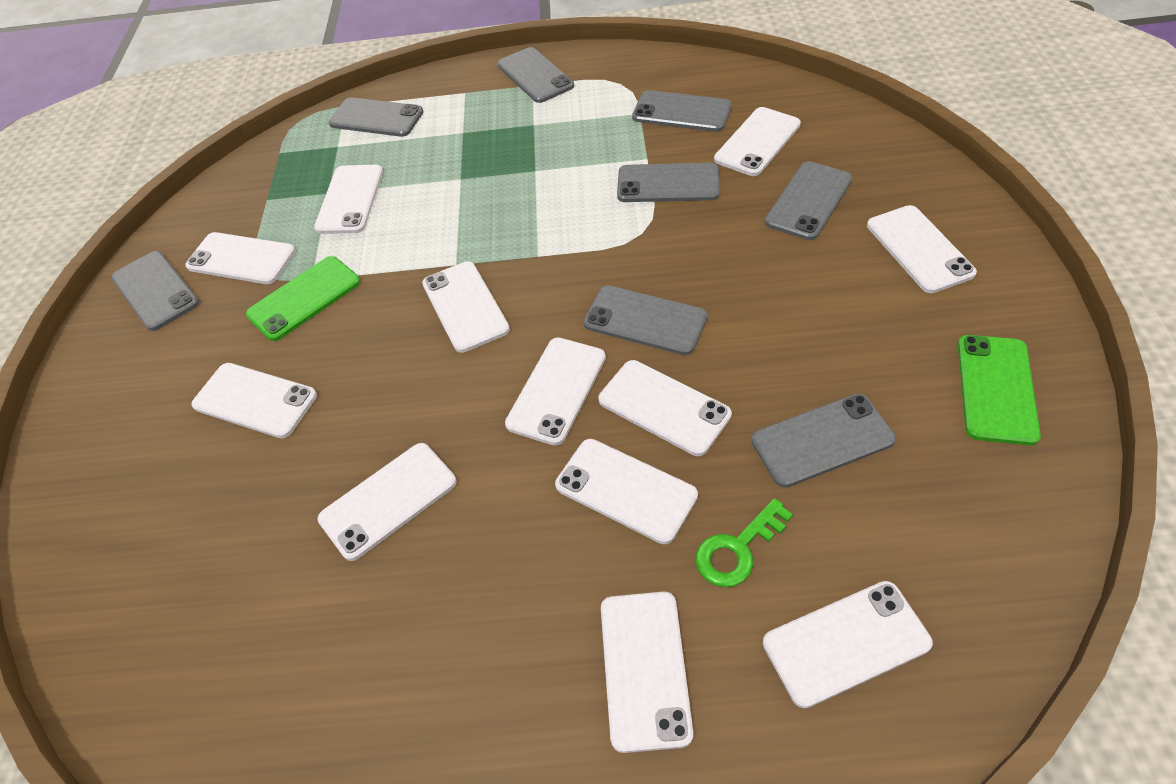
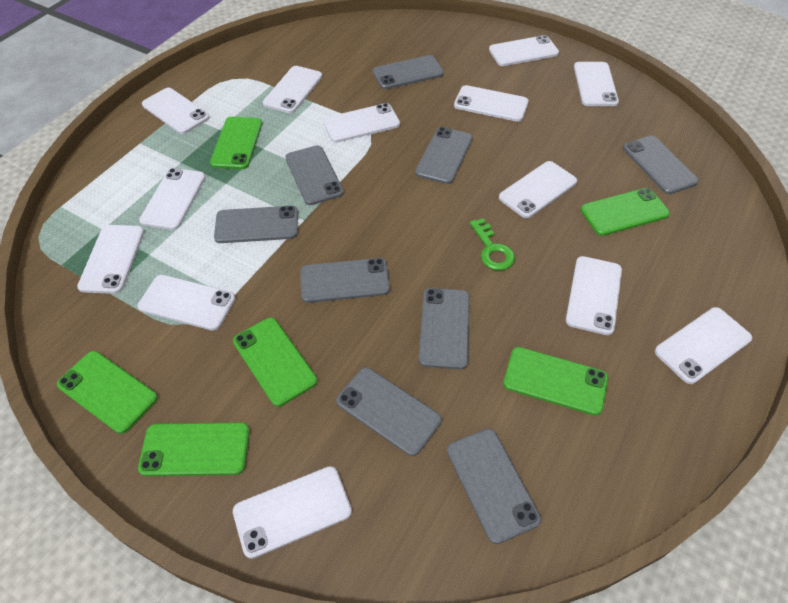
green phone: [246,256,360,341] [958,335,1041,445] = 2 -> [57,351,158,434] [138,422,250,476] [210,117,262,169] [233,318,317,407] [503,347,608,416] [581,188,670,236] = 6
grey phone: [112,251,199,331] [328,97,423,137] [497,47,574,103] [583,285,707,355] [617,163,720,202] [632,90,731,132] [751,393,896,488] [765,161,852,240] = 8 -> [214,206,298,243] [285,145,344,205] [300,258,390,303] [336,368,442,456] [373,55,444,89] [415,127,473,184] [419,288,470,369] [447,429,541,544] [623,136,699,194] = 9
white phone: [185,232,296,284] [192,363,317,438] [314,165,383,234] [318,443,456,561] [422,261,510,353] [505,337,606,446] [555,439,698,544] [598,360,732,456] [601,592,693,753] [714,107,801,176] [763,581,933,708] [867,205,977,293] = 12 -> [77,225,144,294] [137,275,235,331] [139,168,206,230] [142,88,210,134] [233,466,352,559] [263,66,322,113] [323,103,400,143] [454,85,529,122] [489,35,559,66] [499,161,577,218] [566,256,622,335] [574,62,619,106] [655,307,752,384] = 13

